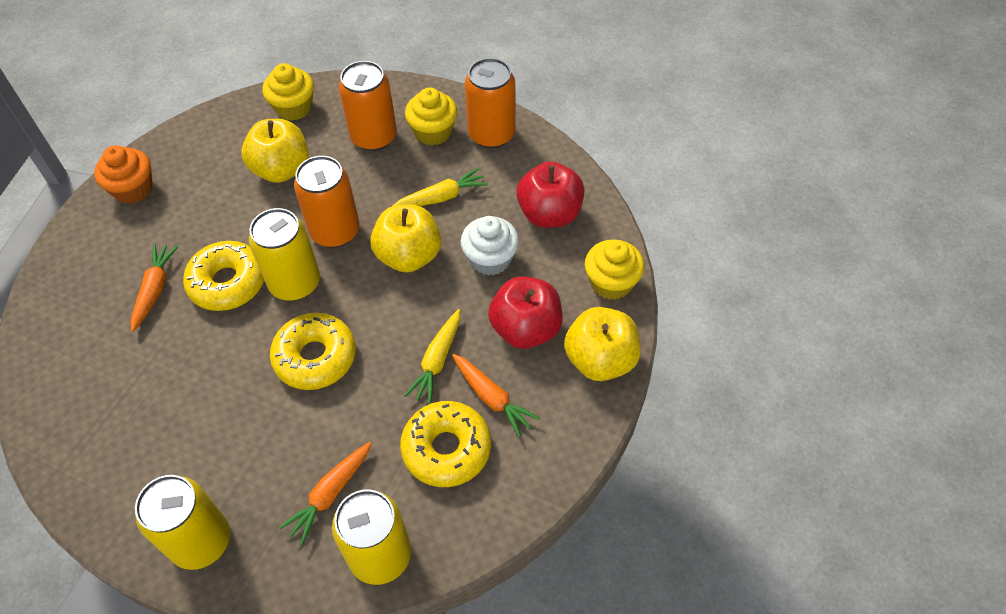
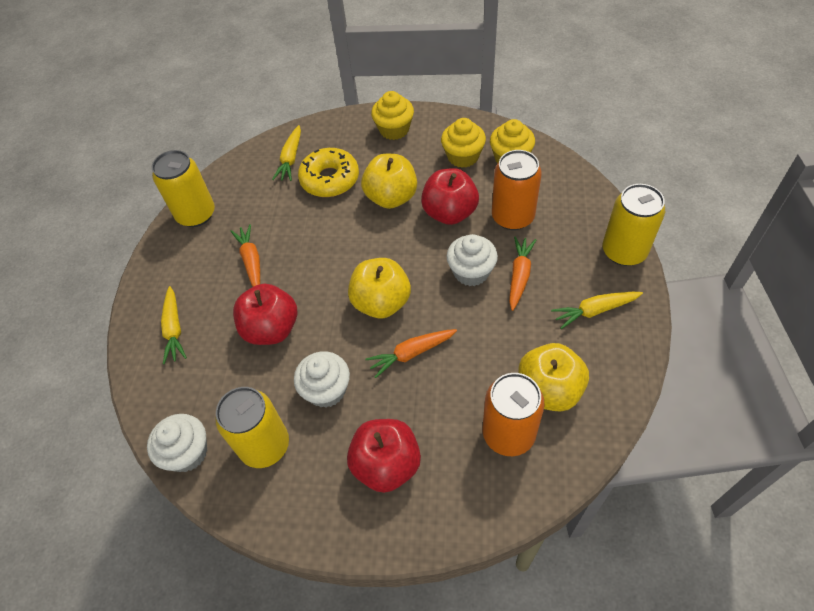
orange can: [294,156,360,248] [339,61,397,151] [465,58,516,149] = 3 -> [483,373,545,456] [492,150,542,230] = 2
orange cupcake: [94,145,153,204] = 1 -> none = 0
red apple: [488,276,563,349] [516,162,585,228] = 2 -> [233,284,297,345] [347,419,421,493] [421,168,479,225] = 3
white cupcake: [461,216,519,276] = 1 -> [147,414,207,472] [294,351,350,408] [447,234,498,286] = 3
yellow carrot: [393,168,488,206] [404,309,460,404] = 2 -> [161,286,187,364] [272,125,301,181] [551,292,643,329] = 3
yellow donut: [183,241,264,311] [270,313,356,390] [400,401,491,487] = 3 -> [298,148,359,197] = 1

